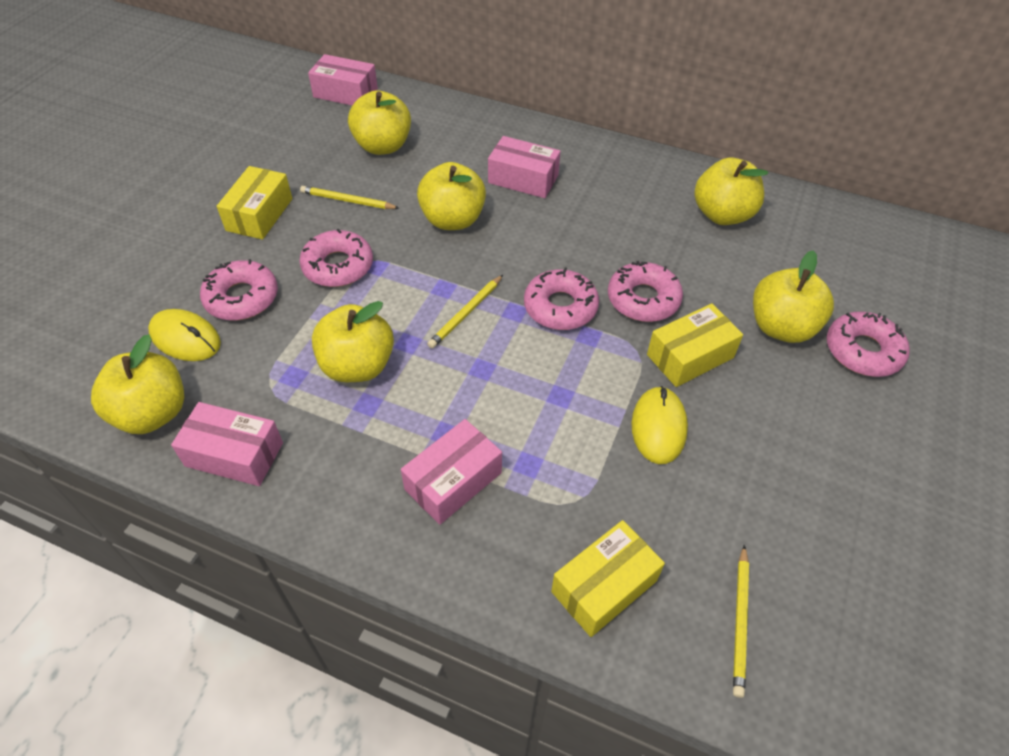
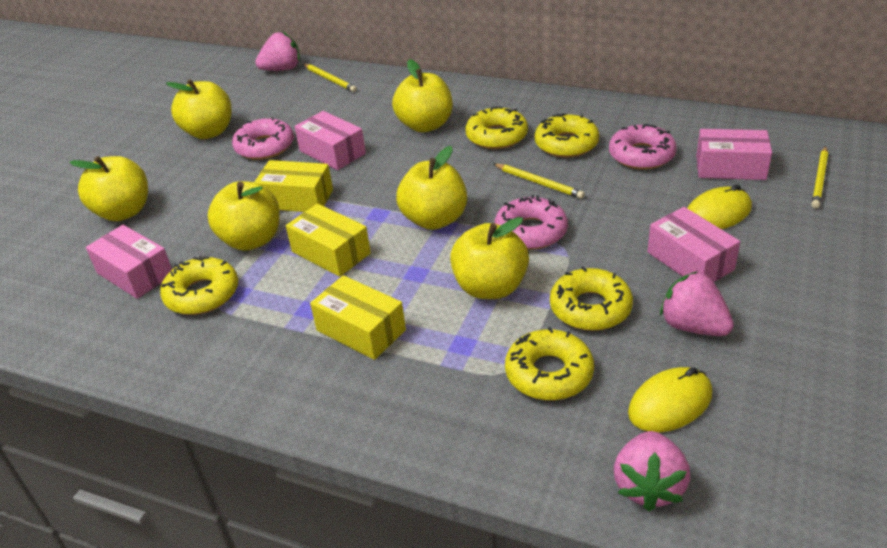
pink donut: [200,259,278,320] [299,228,373,287] [524,267,599,330] [608,261,683,322] [827,312,910,377] = 5 -> [232,117,294,160] [494,195,568,250] [609,124,677,170] = 3
pink strawberry: none = 0 -> [255,31,300,71] [614,431,690,511] [660,271,734,336] = 3
yellow donut: none = 0 -> [160,256,238,315] [465,106,528,149] [505,327,594,400] [535,113,599,158] [550,266,633,331] = 5

